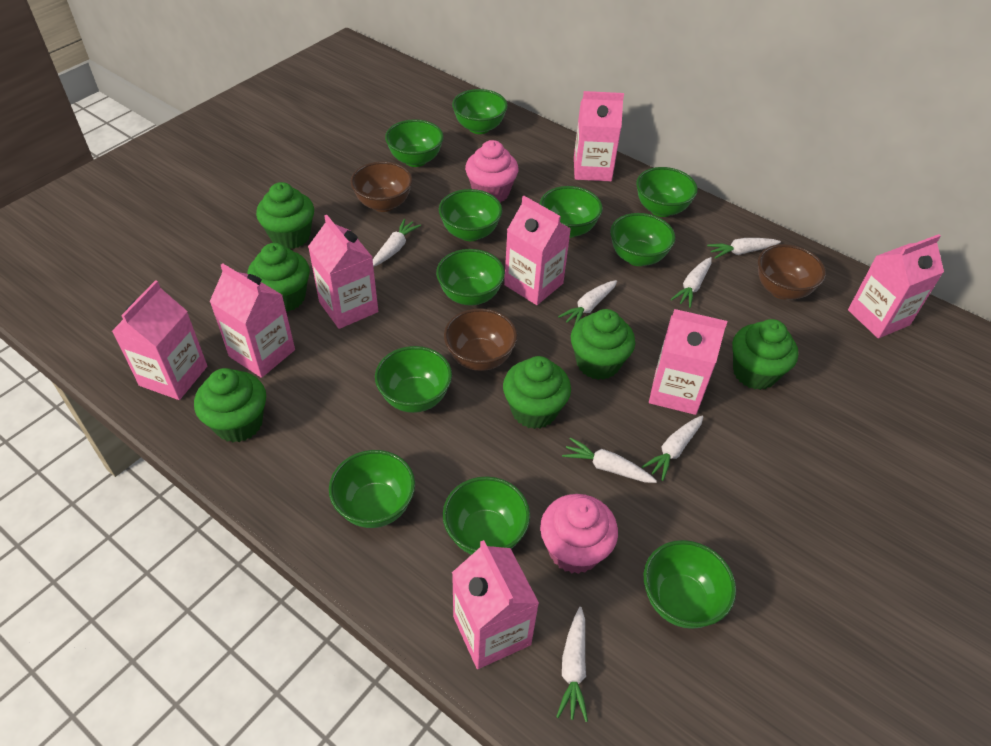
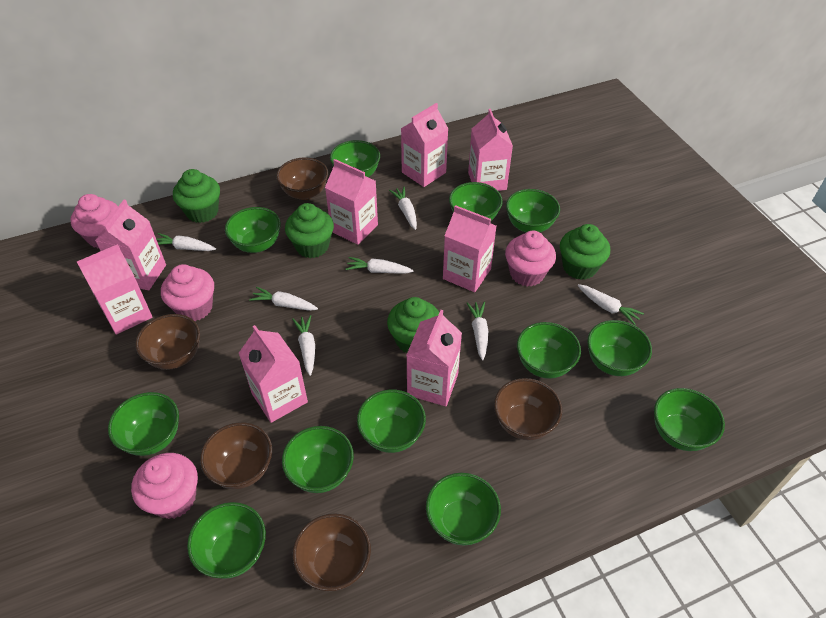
brown bowl: [350,161,413,212] [444,308,518,371] [758,244,826,299] = 3 -> [135,314,200,370] [200,422,272,489] [276,158,328,200] [292,513,371,591] [494,378,562,440] = 5
green bowl: [329,450,415,528] [375,346,452,413] [385,119,444,167] [436,249,505,306] [439,189,502,241] [443,476,530,555] [452,89,508,134] [540,186,603,238] [610,213,675,266] [636,167,698,217] [644,540,736,629] = 11 -> [108,392,179,456] [187,502,266,579] [225,207,281,253] [282,426,354,493] [330,140,380,177] [357,389,426,453] [426,473,501,545] [449,182,503,221] [506,189,560,232] [517,322,581,379] [587,320,652,376] [654,388,725,451] = 12
green cupcake: [194,368,266,442] [247,243,310,312] [256,182,314,249] [503,356,571,429] [571,309,635,380] [732,319,798,390] = 6 -> [173,169,220,223] [285,203,334,258] [387,297,439,353] [560,224,610,280] = 4
pink cupcake: [465,140,518,203] [540,494,618,574] = 2 -> [70,194,118,249] [131,453,198,519] [161,264,214,321] [505,231,556,287] = 4

